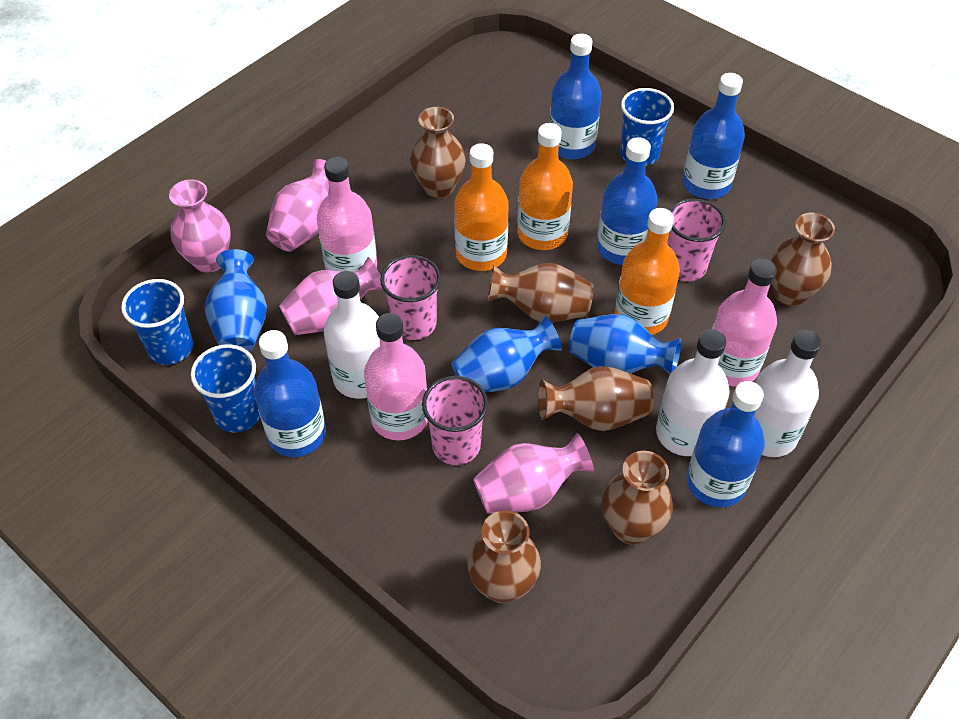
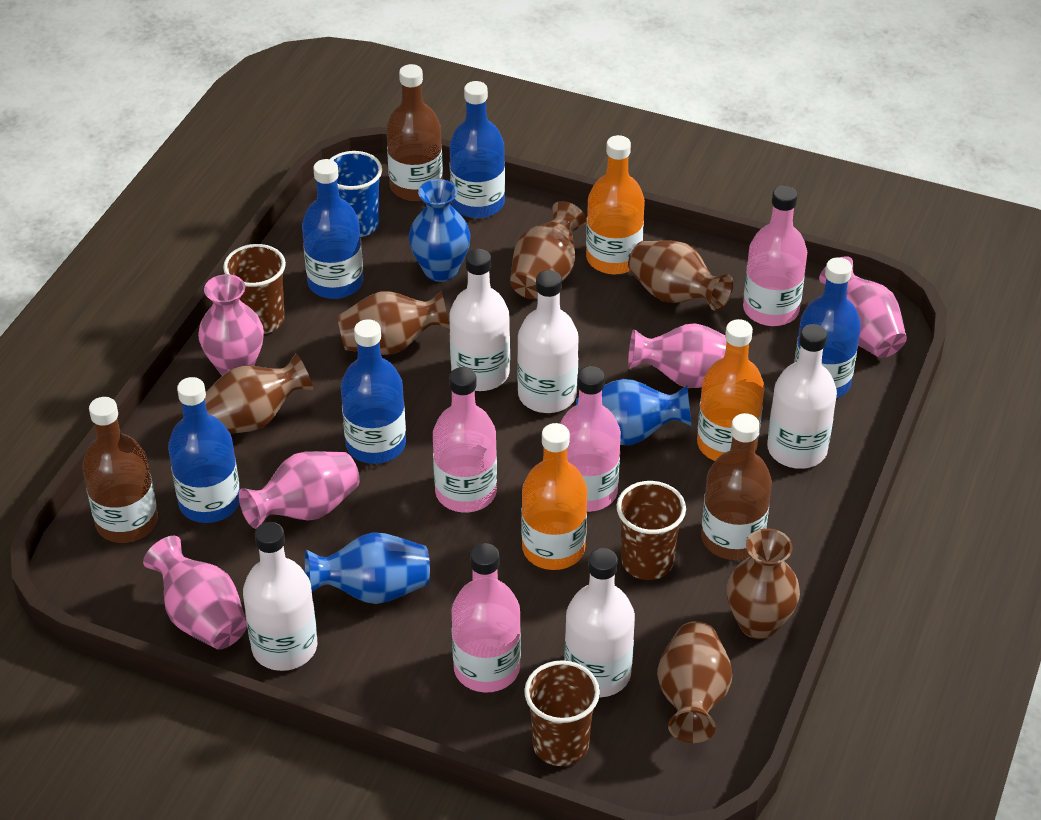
blue cup: [121,279,193,365] [191,344,260,433] [620,88,674,166] = 3 -> [330,151,382,237] = 1
brown bottle: none = 0 -> [82,397,158,543] [386,64,443,201] [701,413,772,560] = 3
brown cup: none = 0 -> [223,244,286,334] [524,660,600,766] [617,481,686,580] = 3
pink bottle: [317,157,377,272] [364,313,428,440] [712,259,777,387] = 3 -> [433,367,497,513] [451,543,521,693] [560,366,621,512] [743,186,807,326] = 4
pink cup: [380,255,441,340] [422,376,488,465] [667,198,726,281] = 3 -> none = 0
pink vase: [169,179,231,273] [266,159,329,252] [279,257,383,335] [473,433,594,514] = 4 -> [143,536,247,650] [198,274,264,376] [239,451,360,529] [628,323,727,388] [819,256,907,358] = 5
white bottle: [324,271,380,399] [656,329,730,456] [754,330,821,457] = 3 -> [243,522,317,671] [449,249,510,391] [517,270,579,413] [564,548,635,697] [767,324,837,469] = 5

